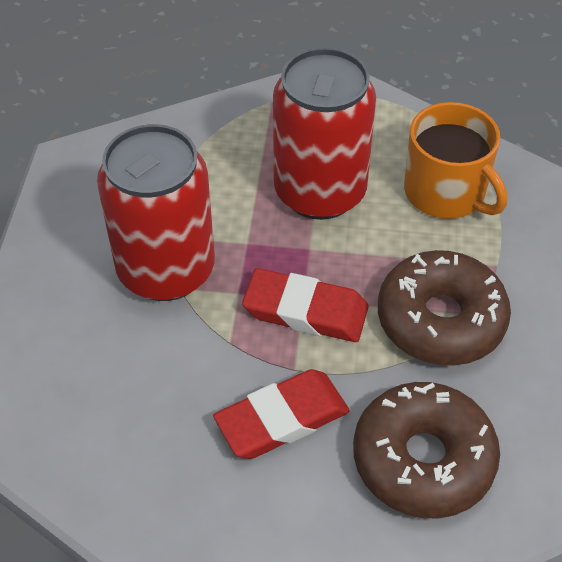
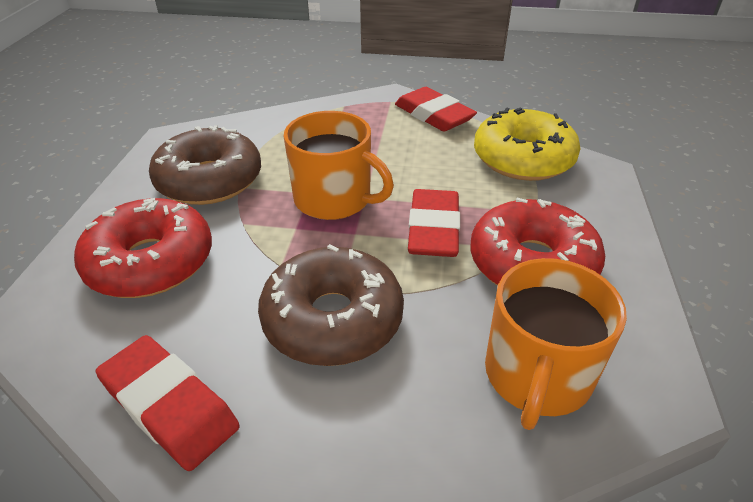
orange mug: [404,102,507,219] = 1 -> [284,111,394,220] [485,258,627,430] = 2
red can: [97,124,215,301] [273,47,376,220] = 2 -> none = 0
red donut: none = 0 -> [74,198,212,298] [470,198,605,286] = 2
red eraser: [213,369,350,459] [242,268,369,342] = 2 -> [96,335,240,471] [395,87,477,131] [408,189,460,257] = 3
yellow donut: none = 0 -> [474,108,581,181] = 1

